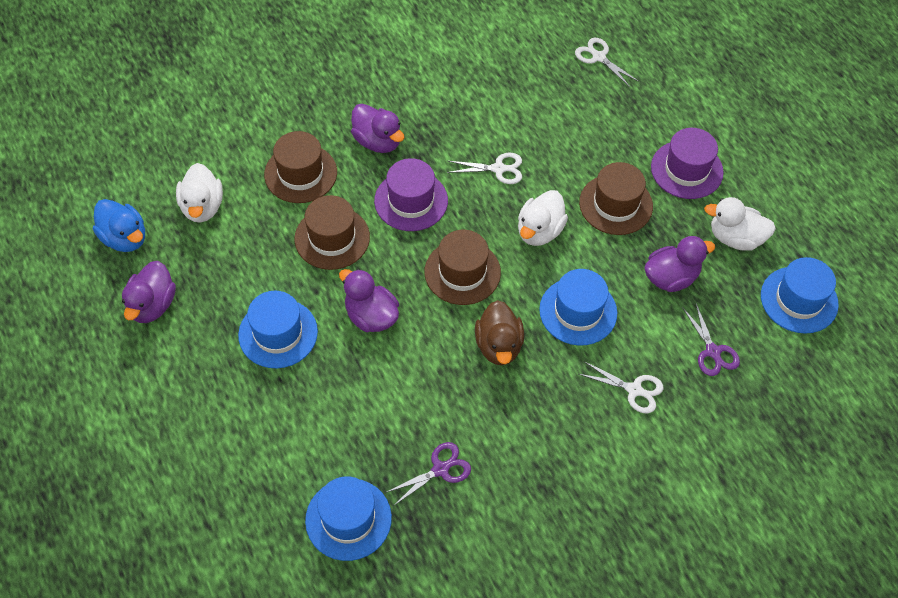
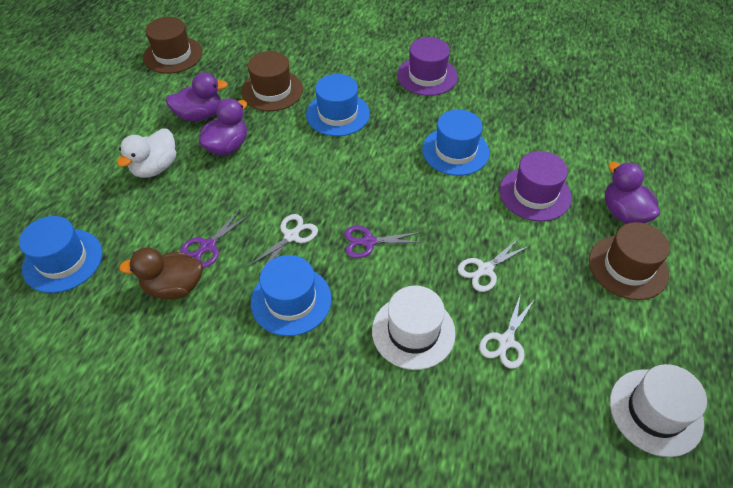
blue duck: [93,199,145,252] = 1 -> none = 0
brown hat: [264,131,337,203] [294,195,370,270] [424,230,501,305] [579,162,653,235] = 4 -> [143,17,203,74] [241,51,303,111] [589,222,670,300] = 3
purple duck: [122,261,176,323] [339,269,399,332] [351,104,404,153] [644,236,715,292] = 4 -> [165,72,228,122] [199,98,247,155] [605,162,660,224] = 3
white duck: [176,163,223,222] [518,190,568,246] [704,197,776,251] = 3 -> [117,129,176,178] = 1
white hat: none = 0 -> [372,286,456,370] [610,364,707,457] = 2

